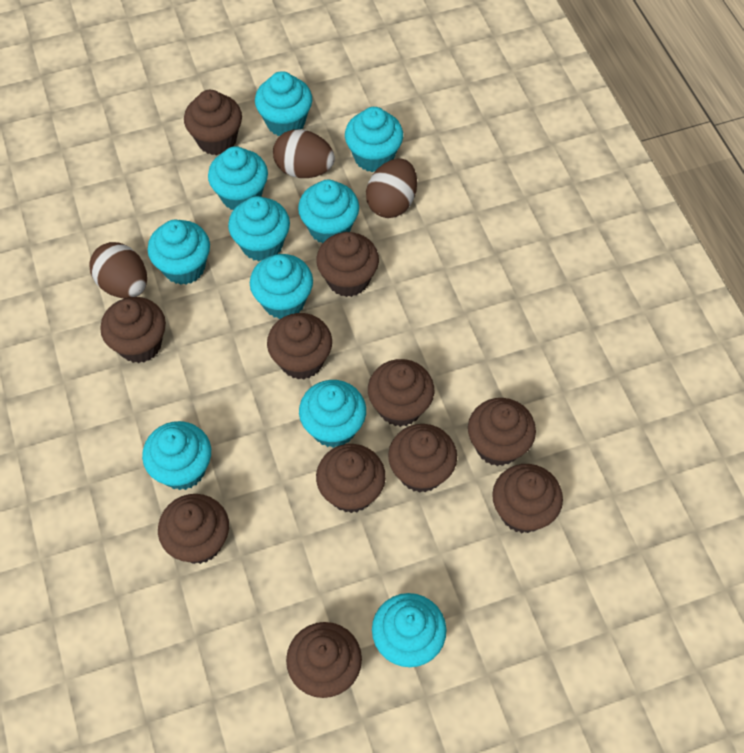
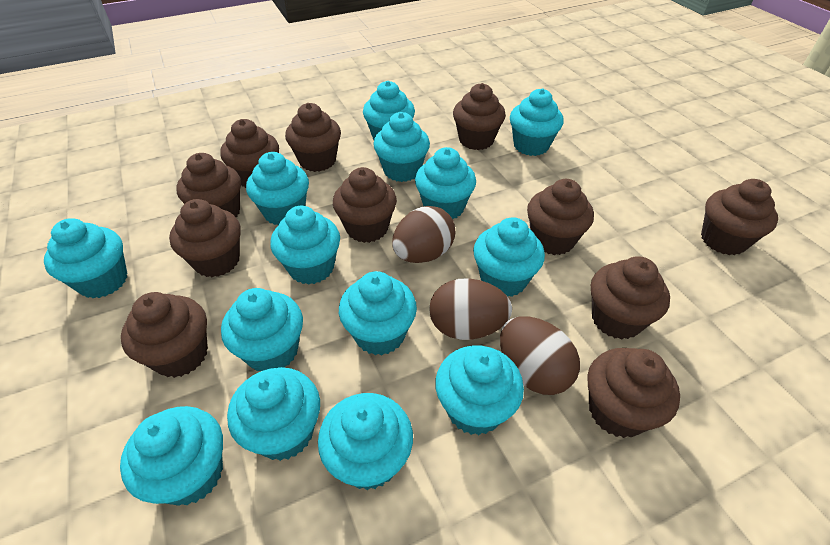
turquoise cupcake: [142,421,211,490] [148,220,210,285] [208,146,268,210] [228,196,290,262] [250,254,313,319] [255,71,312,136] [298,179,359,243] [299,380,366,448] [345,107,403,172] [372,593,447,667] = 10 -> [44,218,127,298] [120,406,223,506] [221,288,303,371] [227,367,320,461] [246,152,309,226] [270,206,340,285] [318,393,413,490] [339,271,417,355] [363,81,415,140] [373,112,430,182] [415,147,476,219] [435,346,524,435] [473,217,545,297] [510,88,564,156] = 14

